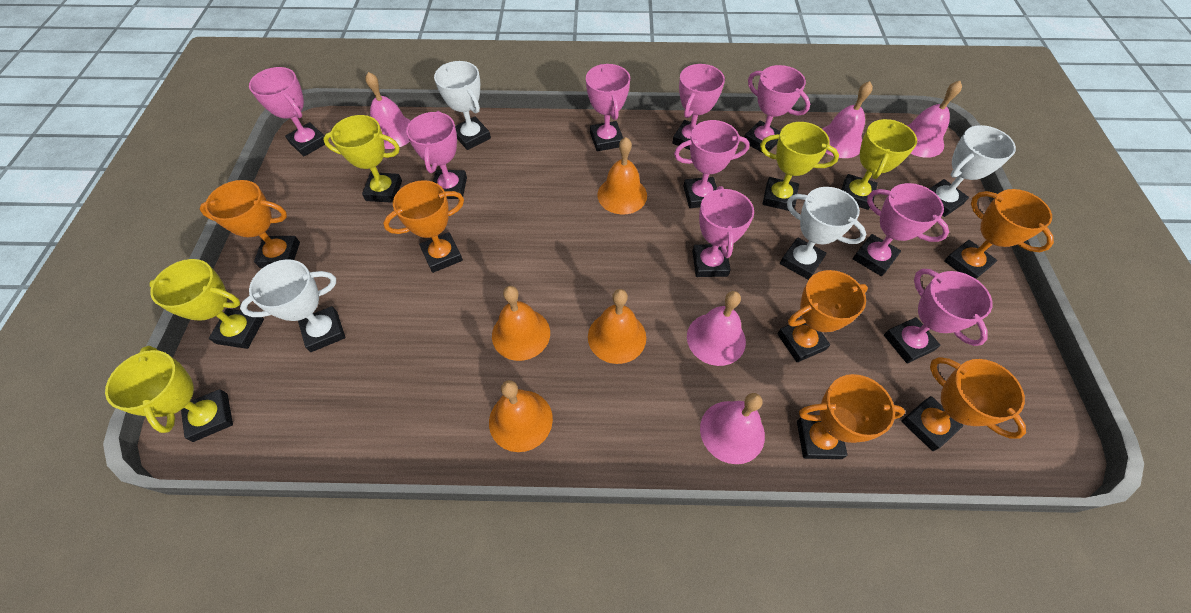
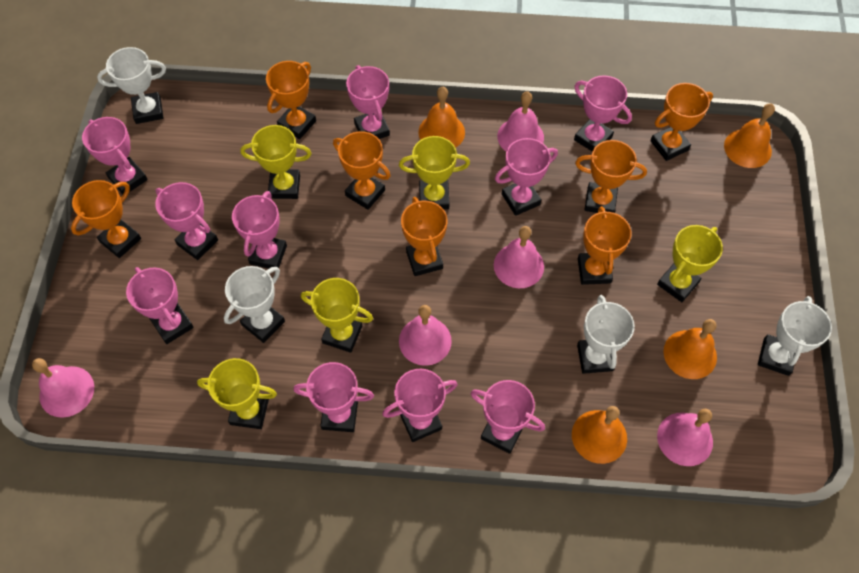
orange trophy: [200,180,300,268] [383,180,464,273] [777,270,868,362] [797,374,905,459] [901,357,1026,451] [944,189,1054,279] = 6 -> [71,180,141,258] [266,61,316,139] [333,131,391,210] [401,197,448,276] [575,140,647,213] [578,206,632,285] [650,83,713,161] = 7
pink trophy: [249,67,325,156] [406,111,467,199] [586,64,630,151] [672,64,725,150] [674,120,750,208] [692,186,754,277] [744,65,810,154] [853,183,949,276] [884,269,992,363] = 9 -> [82,117,148,194] [126,267,194,344] [155,182,218,260] [232,191,287,269] [293,362,374,432] [346,65,390,139] [382,369,458,442] [470,380,545,454] [495,138,558,216] [574,75,632,152] = 10

